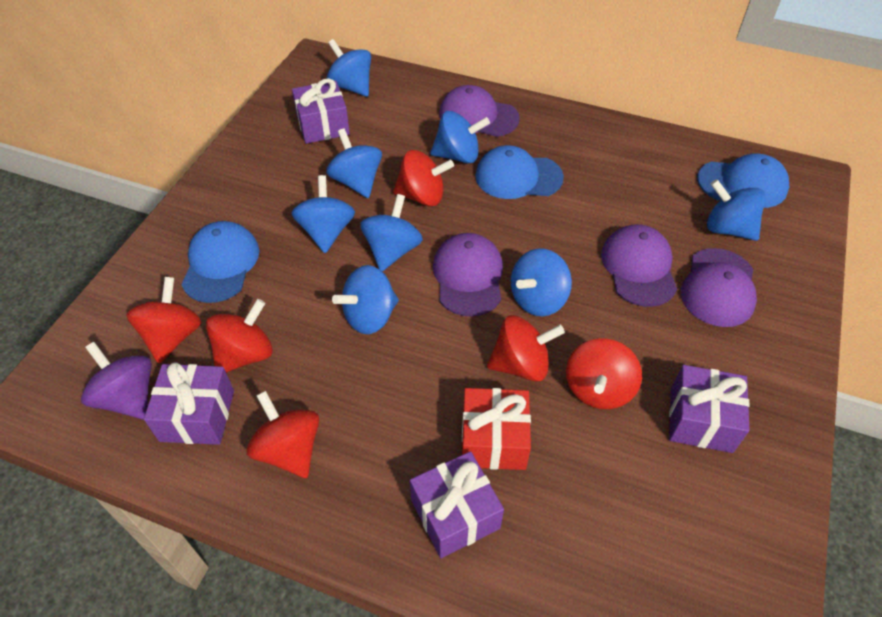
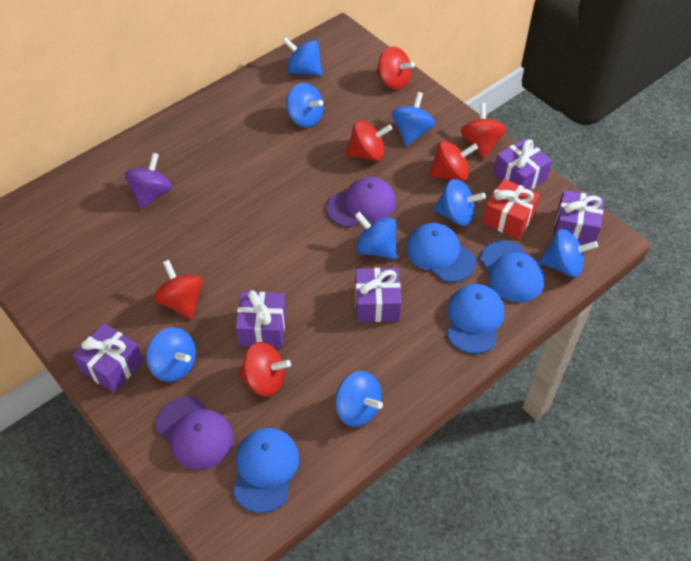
blue cap: [181,221,260,303] [475,145,564,199] [697,153,789,208] = 3 -> [233,428,299,513] [406,223,476,283] [447,284,504,354] [480,241,545,302] = 4
purple cap: [433,233,503,317] [439,85,520,137] [601,224,677,307] [681,248,757,327] = 4 -> [156,396,233,470] [326,177,396,228] = 2
purple gift: [144,362,234,445] [292,78,350,144] [410,451,504,558] [669,365,750,453] = 4 -> [73,323,143,393] [235,290,286,348] [355,268,401,322] [493,138,552,190] [554,190,604,245] = 5

